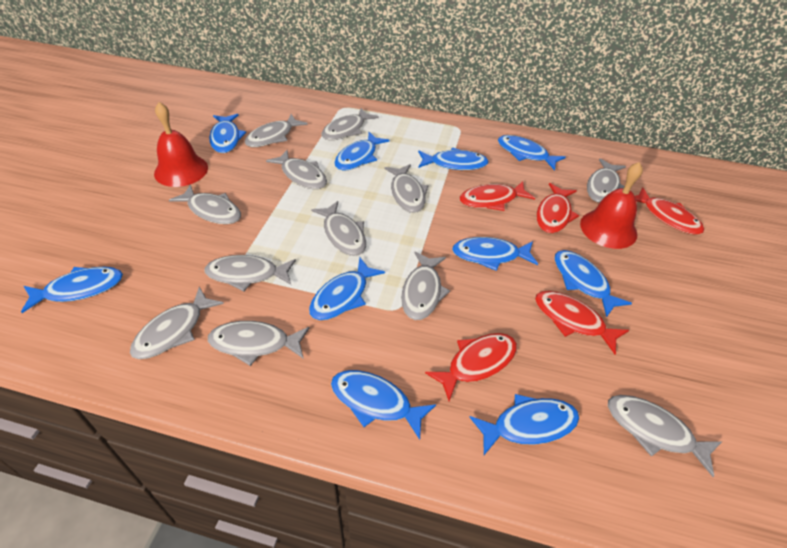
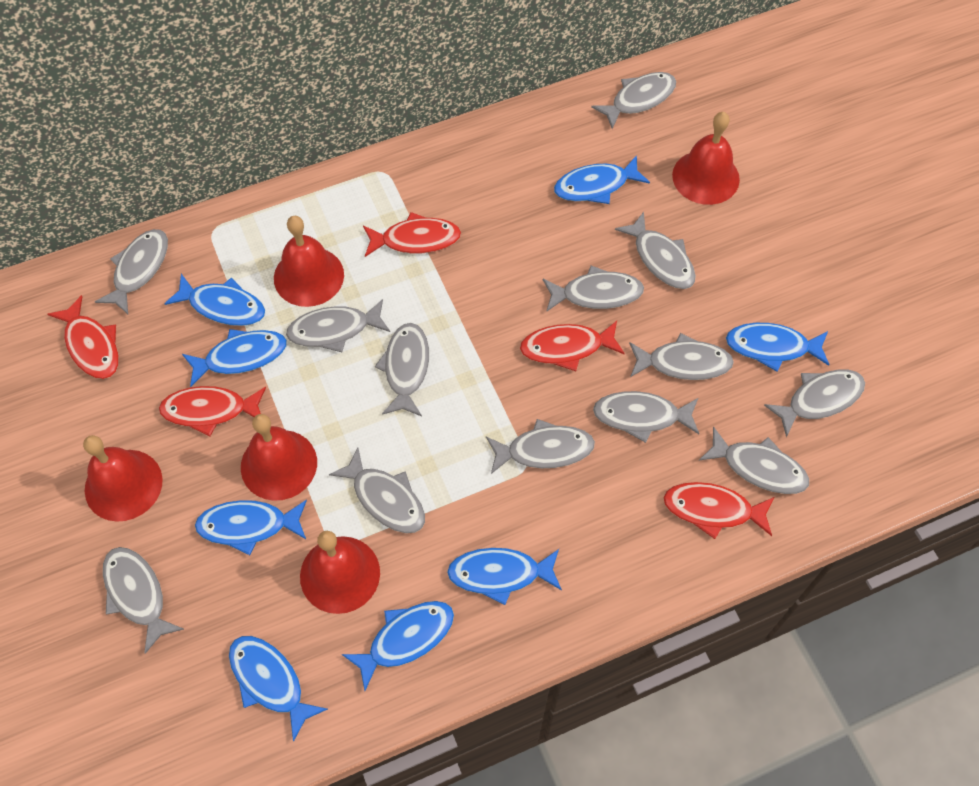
blue fish: [21,267,123,313] [209,114,246,153] [309,258,385,320] [331,370,436,440] [334,132,390,171] [418,148,489,170] [452,237,538,271] [470,394,579,455] [498,135,566,170] [555,250,632,317] = 10 -> [164,274,265,326] [182,329,287,387] [195,500,307,555] [229,636,328,742] [342,601,454,691] [447,548,562,605] [554,155,650,204] [726,323,830,371] = 8
grey fish: [130,287,224,359] [169,184,241,224] [204,255,296,292] [208,321,309,366] [244,114,308,147] [266,150,327,189] [311,201,366,256] [322,108,379,140] [385,164,428,213] [401,252,450,320] [587,158,626,202] [608,395,722,477] = 12 -> [95,229,168,314] [103,547,184,654] [286,299,390,352] [329,448,425,533] [375,323,429,416] [486,419,595,474] [543,266,644,312] [591,72,676,129] [593,391,699,443] [615,212,696,289] [629,333,734,380] [699,426,809,494] [764,370,865,437] = 13
red bell: [154,102,208,187] [580,162,643,249] = 2 -> [83,435,163,522] [241,414,317,501] [274,216,344,307] [300,531,380,614] [672,112,740,205] = 5

